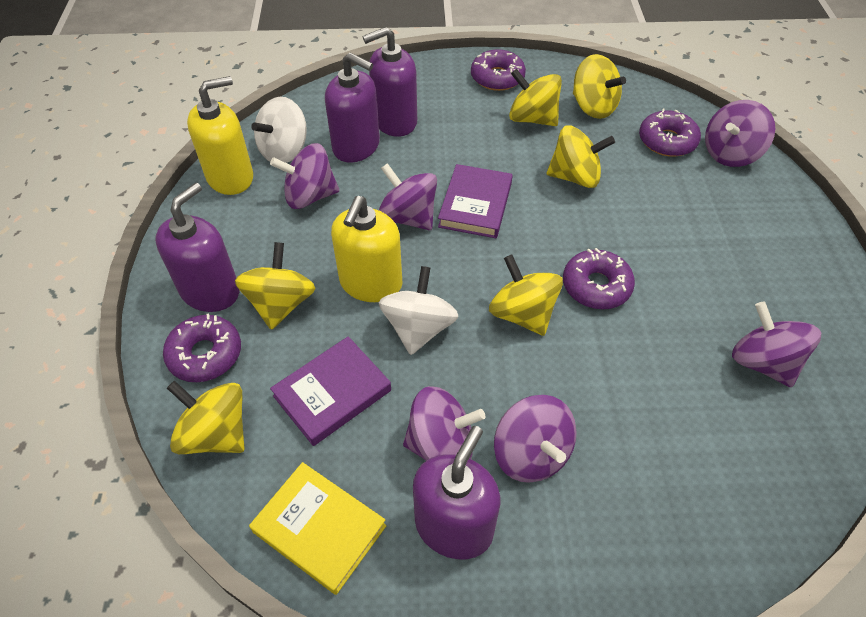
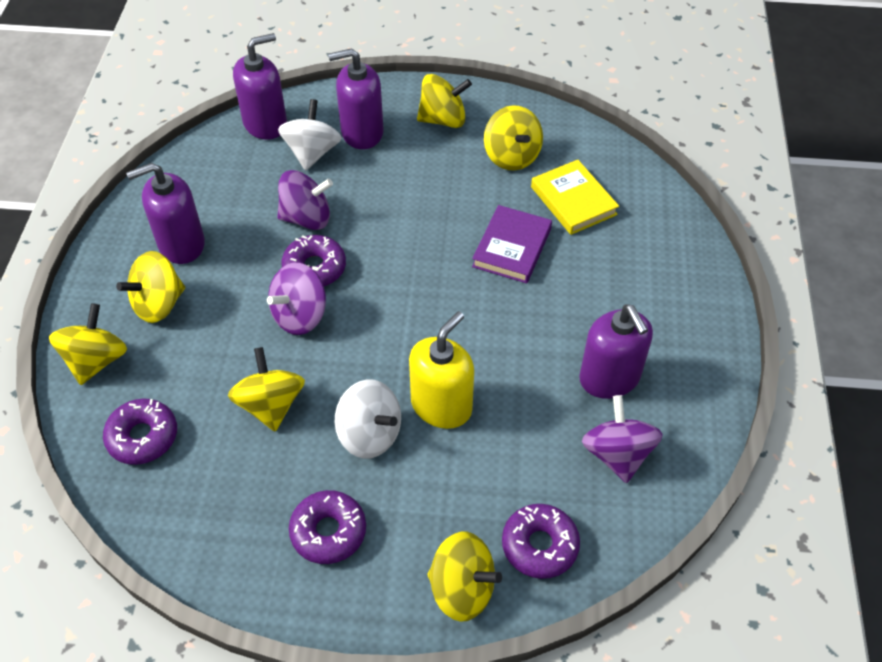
purple book: [270,336,391,446] [438,164,513,238] = 2 -> [472,205,552,283] = 1
purple spinning top: [270,143,339,209] [379,163,437,230] [403,386,485,461] [494,395,577,483] [705,100,775,167] [732,301,821,387] = 6 -> [267,263,326,335] [277,170,333,230] [582,395,663,483] = 3
yellow soap dispenser: [187,76,253,195] [331,196,402,302] = 2 -> [409,311,474,429] = 1

